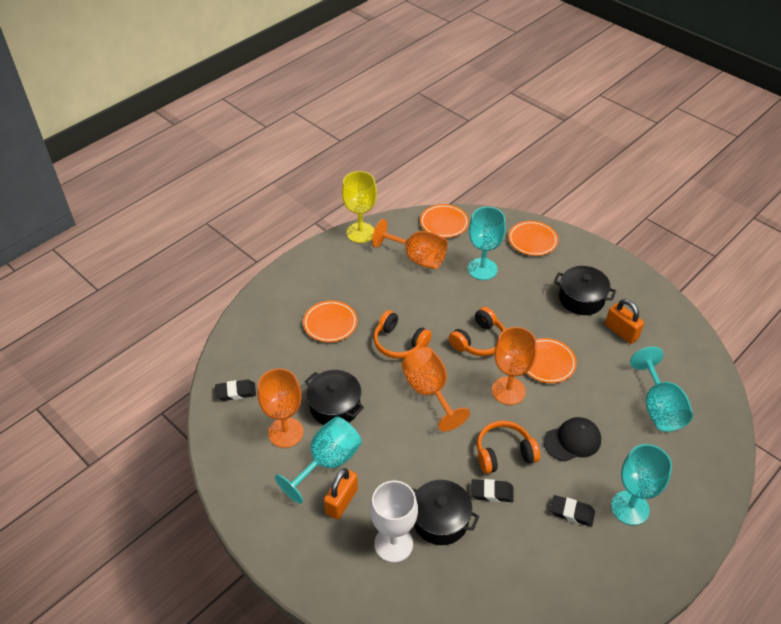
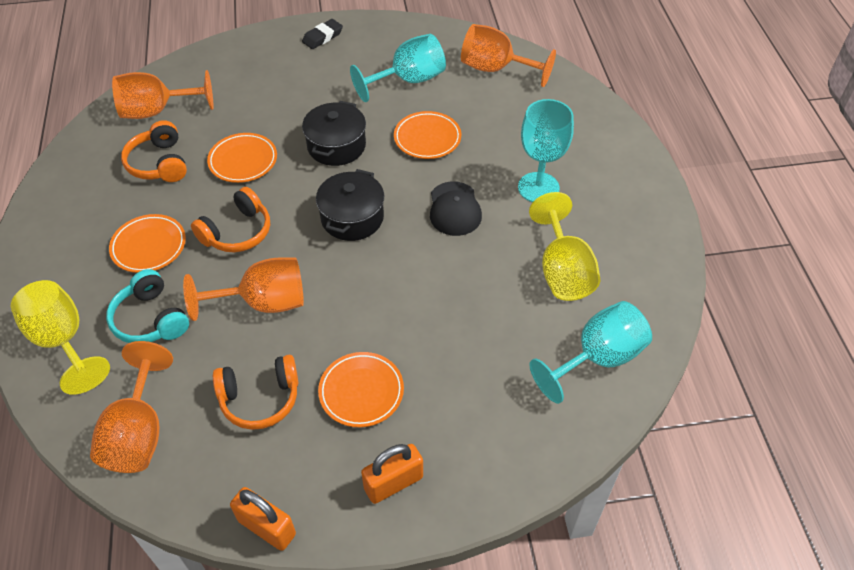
black eraser: [215,380,256,401] [471,479,514,502] [550,495,595,527] = 3 -> [302,19,343,49] = 1
black pot: [305,370,364,425] [412,480,480,545] [554,266,616,315] = 3 -> [302,101,366,166] [316,169,384,241] = 2
turquoise goblet: [275,417,362,504] [468,207,506,280] [611,444,672,525] [630,347,693,432] = 4 -> [350,34,446,102] [518,99,574,202] [529,301,652,404] = 3
turquoise headphones: none = 0 -> [106,269,189,343] = 1
white goblet: [370,481,418,563] = 1 -> none = 0
yellow goblet: [342,171,377,243] = 1 -> [10,280,110,395] [529,192,600,301] = 2

